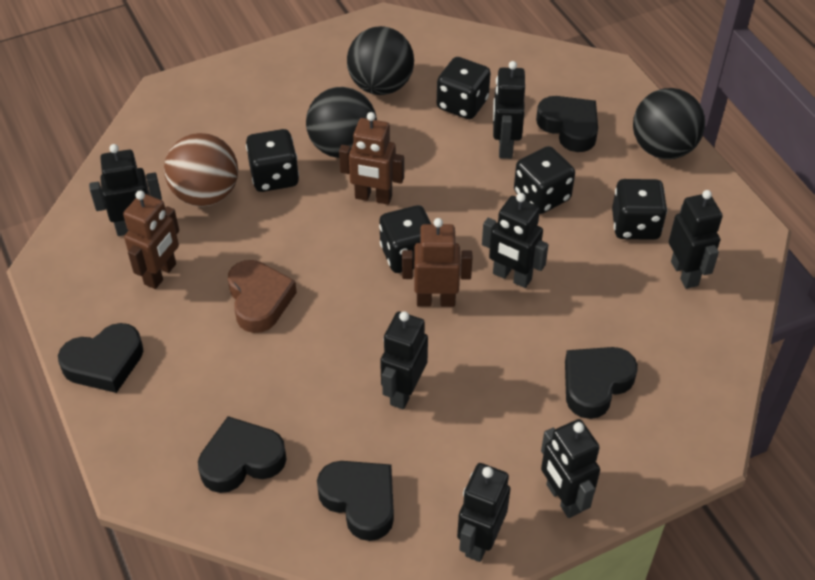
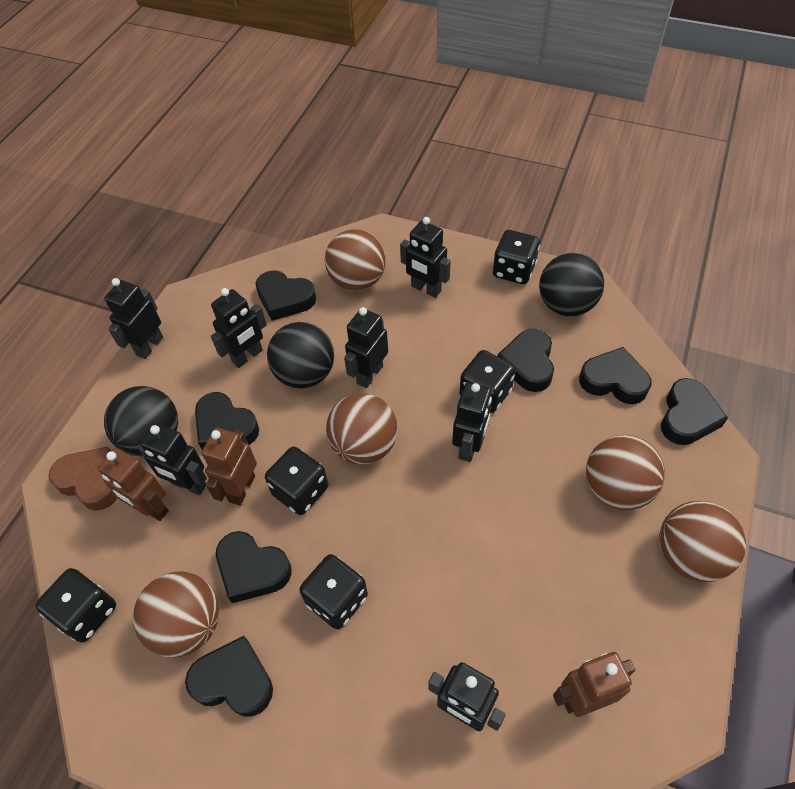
black heart: [58,323,143,393] [198,416,287,493] [317,461,394,541] [536,96,598,152] [565,347,638,419] = 5 -> [185,636,273,716] [195,392,259,450] [216,531,292,603] [256,270,316,321] [497,329,554,392] [579,347,652,404] [661,378,728,445] = 7
brown ball: [164,133,238,207] = 1 -> [133,572,219,658] [325,229,386,291] [326,393,397,465] [586,435,665,510] [659,501,746,582] = 5

